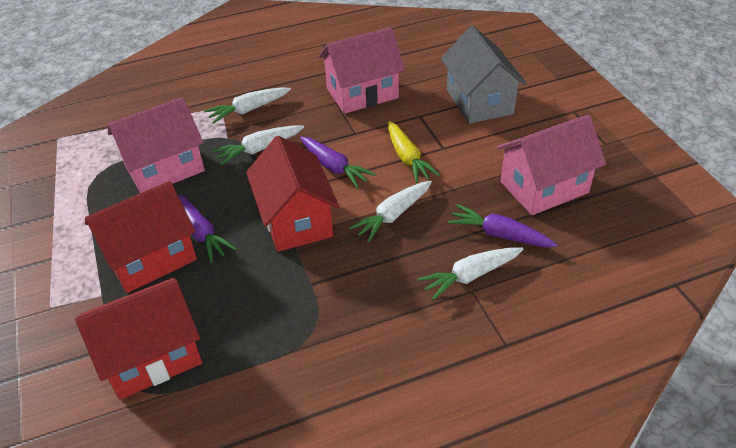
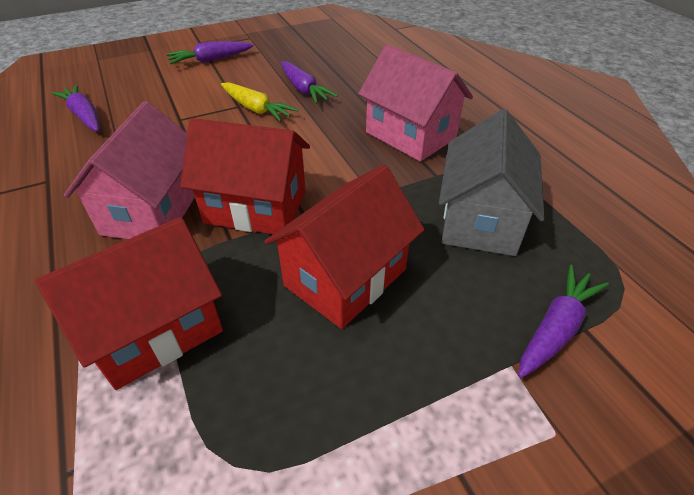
pink house: [108,97,205,193] [318,27,405,114] [497,115,606,215] = 3 -> [64,101,195,239] [358,45,473,162] = 2
purple carrot: [177,194,237,263] [300,136,376,188] [448,204,557,247] = 3 -> [51,85,99,131] [166,41,254,64] [281,61,338,104] [518,265,609,378] = 4
white carrot: [204,87,291,124] [212,125,304,165] [349,181,432,243] [418,247,523,300] = 4 -> none = 0

